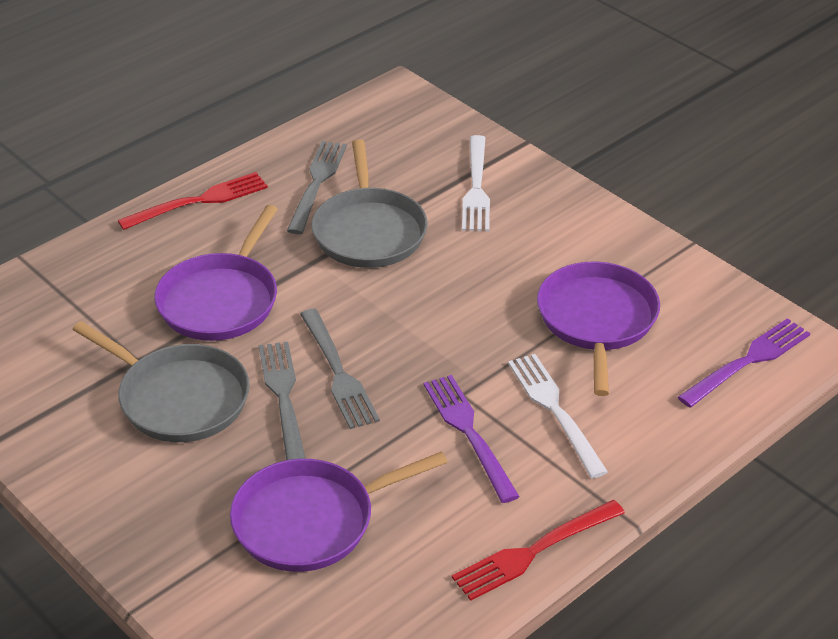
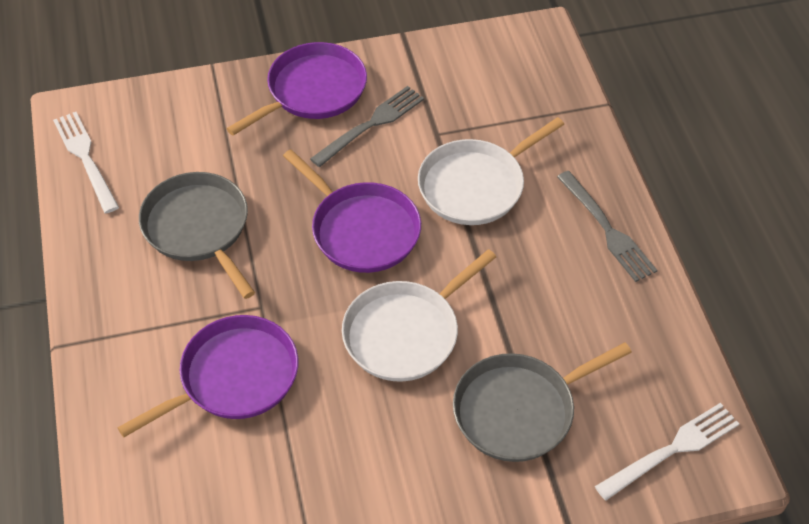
grey fork: [259,341,306,460] [287,141,347,234] [300,309,380,429] = 3 -> [310,86,424,167] [557,171,658,282] = 2
purple fork: [424,375,520,503] [678,318,810,408] = 2 -> none = 0
red fork: [118,172,268,230] [452,500,625,601] = 2 -> none = 0
white pan: none = 0 -> [342,249,496,382] [418,117,564,225] = 2

